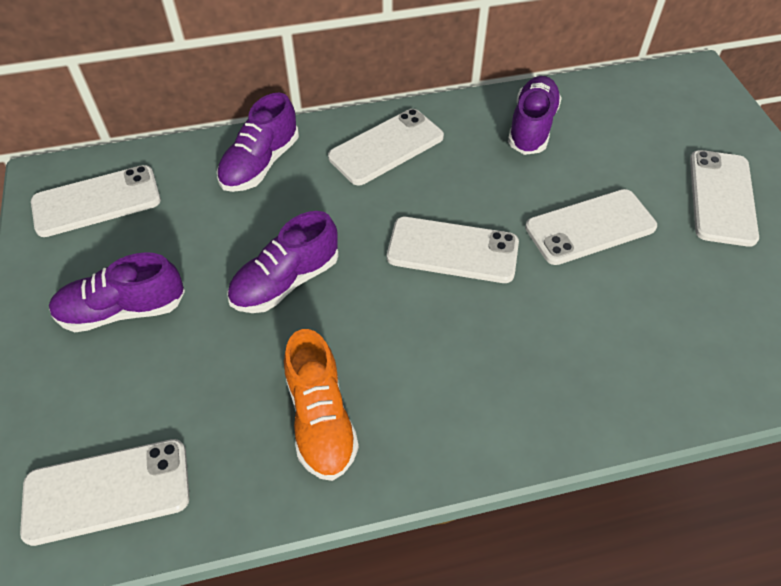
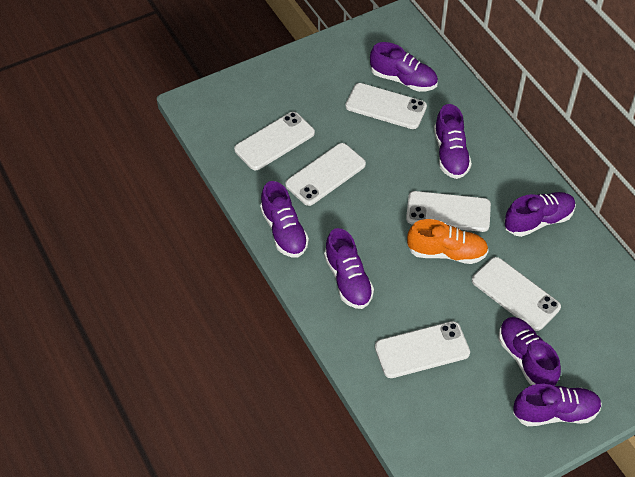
purple shoe: [49,252,185,332] [217,93,299,192] [227,211,339,313] [508,76,562,155] = 4 -> [260,181,309,258] [324,228,374,309] [370,42,438,92] [434,104,472,179] [498,317,561,386] [504,192,576,237] [513,384,602,426] = 7

